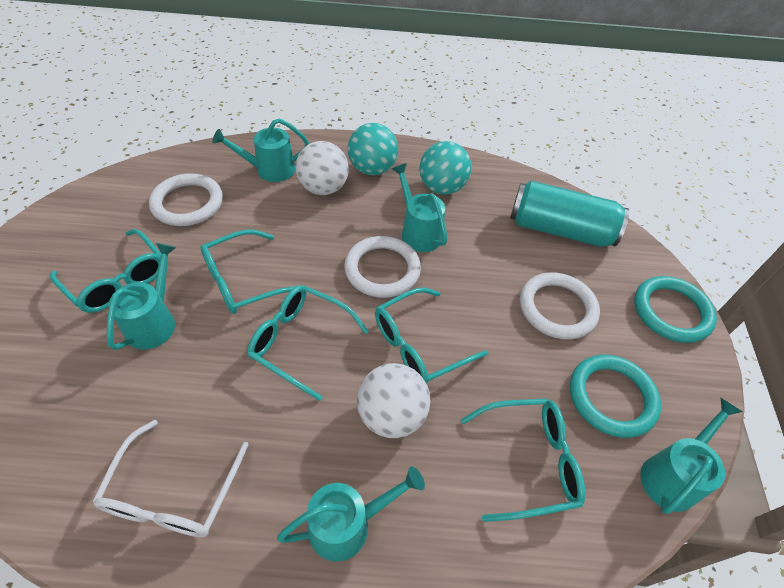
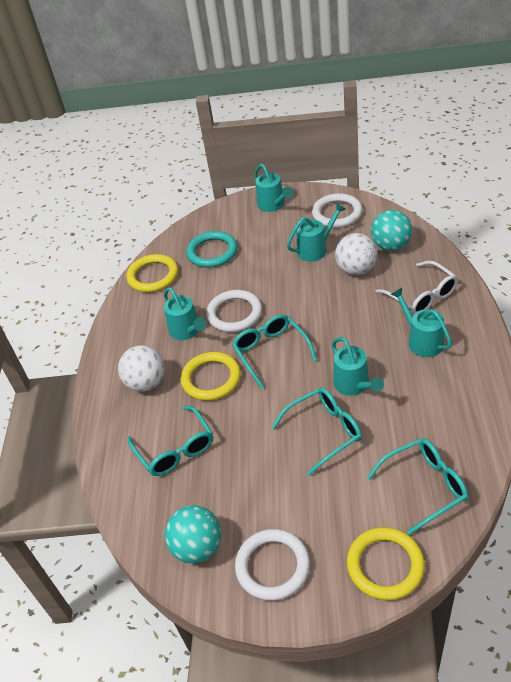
turquoise can: [510,181,629,247] = 1 -> none = 0
turquoise glasses: [50,229,161,313] [200,230,296,314] [247,285,369,401] [375,287,488,384] [461,399,585,522] = 5 -> [128,406,213,476] [232,314,317,389] [271,388,362,475] [367,438,468,535] = 4
turquoise ring: [570,355,661,438] [634,276,717,343] = 2 -> [186,231,237,268] = 1
yellow ring: none = 0 -> [126,254,178,292] [181,352,241,401] [347,527,425,600] = 3

